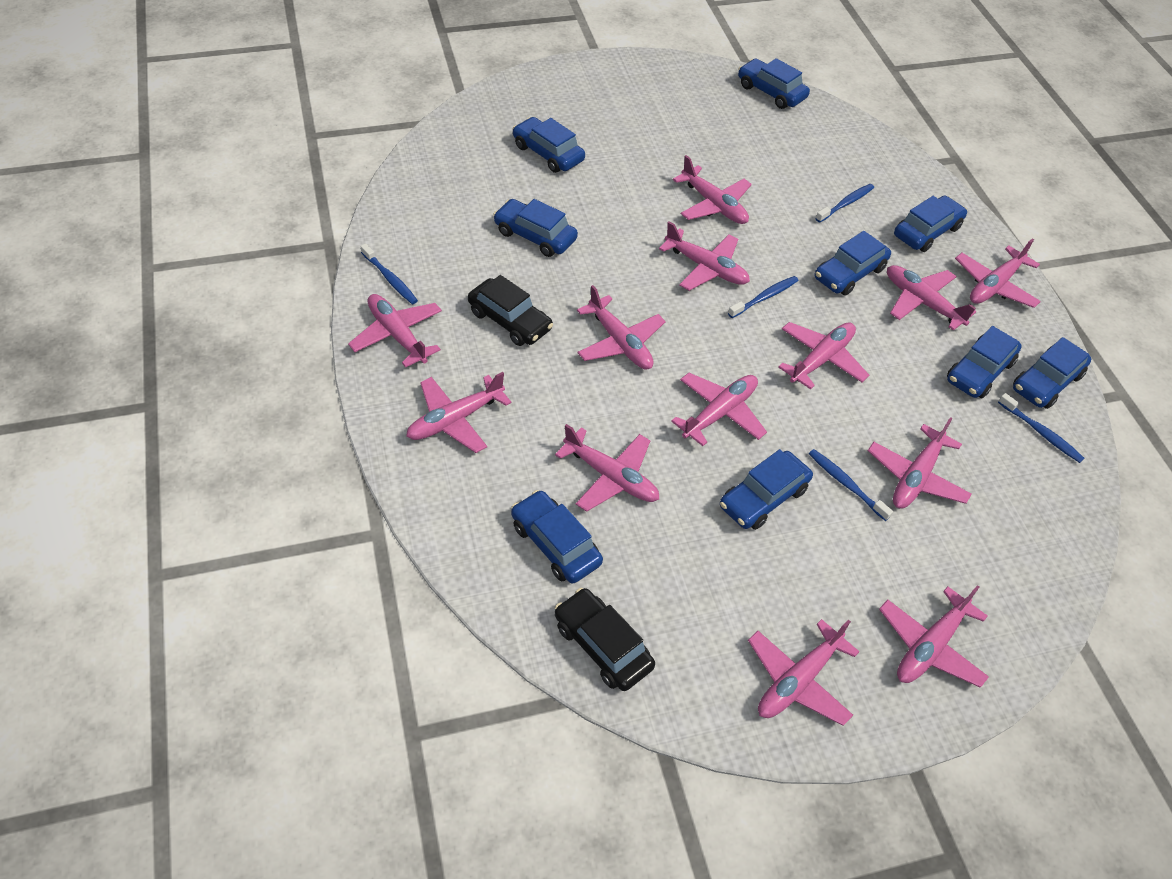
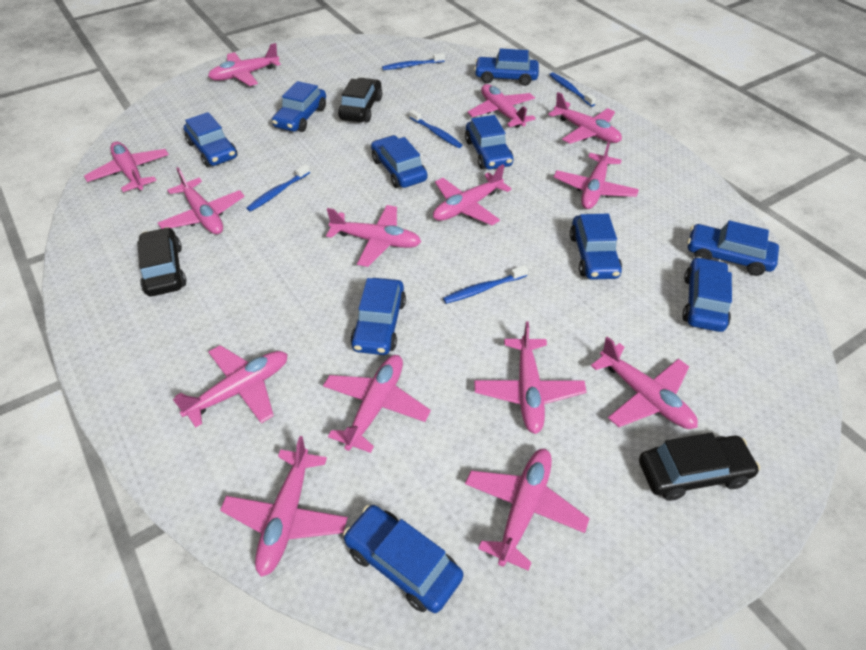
black car: [468,275,553,346] [555,588,655,691] = 2 -> [137,227,186,296] [338,78,382,122] [639,433,760,501] = 3
blue car: [493,199,578,257] [511,490,603,583] [513,117,585,173] [720,449,813,530] [738,58,810,109] [815,231,891,296] [894,195,967,252] [947,326,1022,398] [1013,337,1091,409] = 9 -> [184,112,237,167] [272,81,326,132] [343,505,463,613] [350,278,406,355] [371,135,427,188] [465,115,513,170] [474,49,539,86] [570,214,622,280] [682,257,732,332] [687,220,779,276] = 10
pink plane: [348,294,442,368] [406,372,512,453] [555,424,659,512] [577,285,666,370] [659,222,750,291] [671,373,767,446] [673,155,752,224] [748,619,860,726] [778,322,869,390] [868,417,972,509] [879,585,989,688] [887,265,976,330] [955,239,1041,308] = 13 -> [84,142,169,192] [158,167,245,234] [173,345,288,428] [208,43,281,86] [220,436,348,577] [323,355,431,453] [326,205,421,267] [433,164,512,225] [465,449,590,571] [467,84,536,128] [474,322,586,434] [548,92,622,144] [554,140,639,209] [591,337,698,429] = 14

